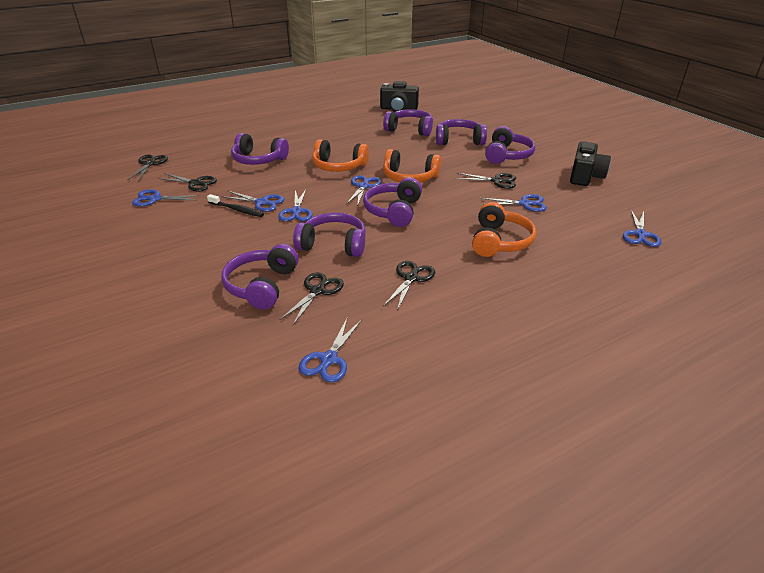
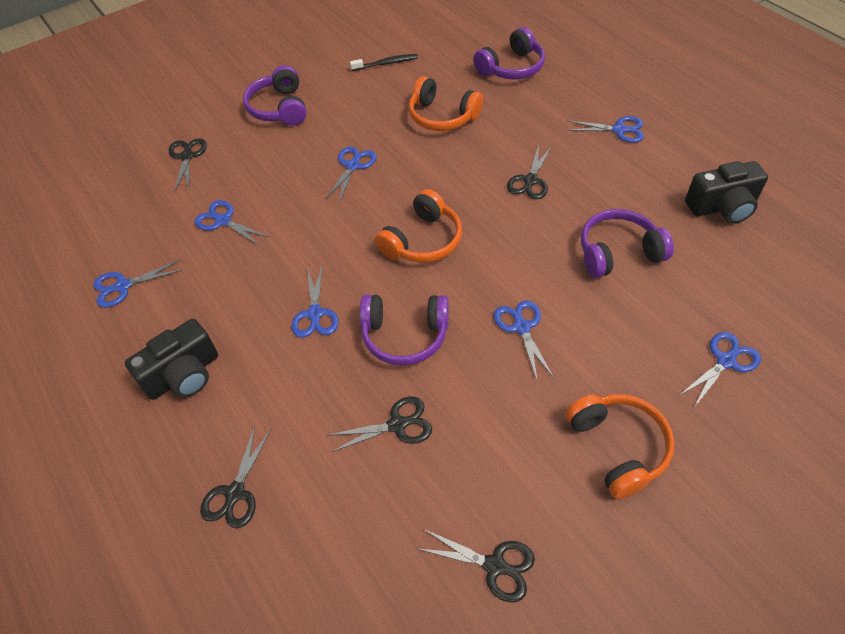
purple headphones: [221,244,299,310] [231,133,289,165] [293,212,366,257] [363,178,422,227] [383,109,433,136] [436,119,487,145] [485,126,535,164] = 7 -> [243,65,307,126] [360,295,449,366] [473,27,545,80] [581,209,674,278] = 4

